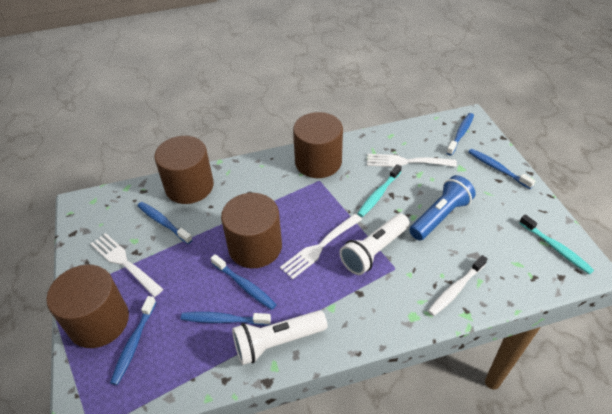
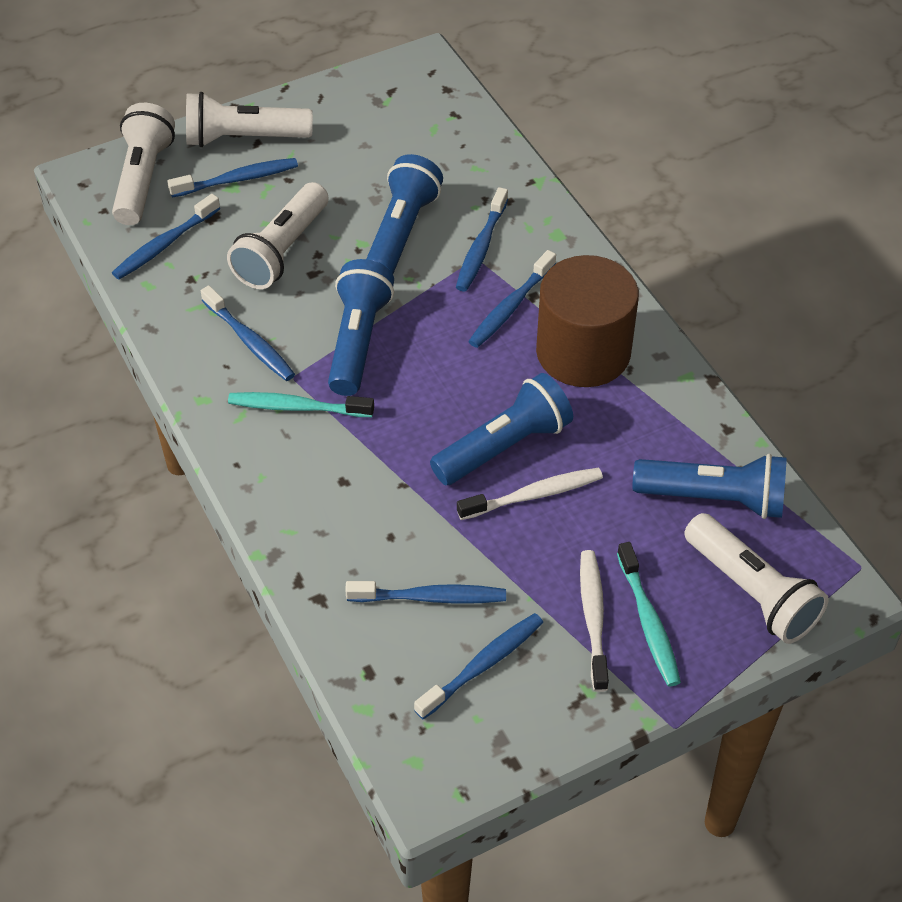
blue flashlight: [409,175,476,240] = 1 -> [328,259,394,396] [366,154,443,274] [430,373,573,485] [633,454,787,519] = 4
blue toothbrush: [110,296,156,385] [138,202,193,244] [181,312,271,325] [211,254,277,310] [446,113,474,156] [468,149,535,189] = 6 -> [112,194,221,279] [167,158,298,198] [201,285,295,381] [345,581,506,604] [414,613,543,719] [456,187,508,291] [468,250,556,348] = 7
brown cylinder: [46,265,129,348] [154,136,214,204] [221,193,282,268] [293,112,343,178] = 4 -> [536,255,639,387] = 1
white flashlight: [232,310,327,365] [339,214,410,275] = 2 -> [112,103,175,225] [186,92,313,147] [227,182,329,289] [684,513,829,644] = 4
white fork: [91,233,163,297] [280,214,362,279] [367,154,457,167] = 3 -> none = 0
white toothbrush: [428,255,487,316] = 1 -> [457,468,603,520] [580,550,609,692] = 2

